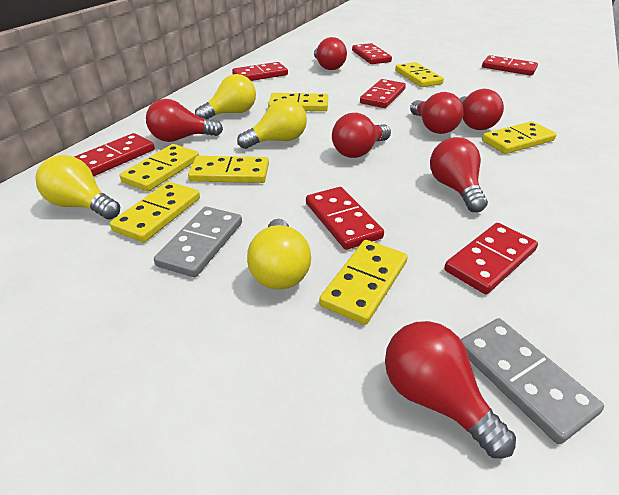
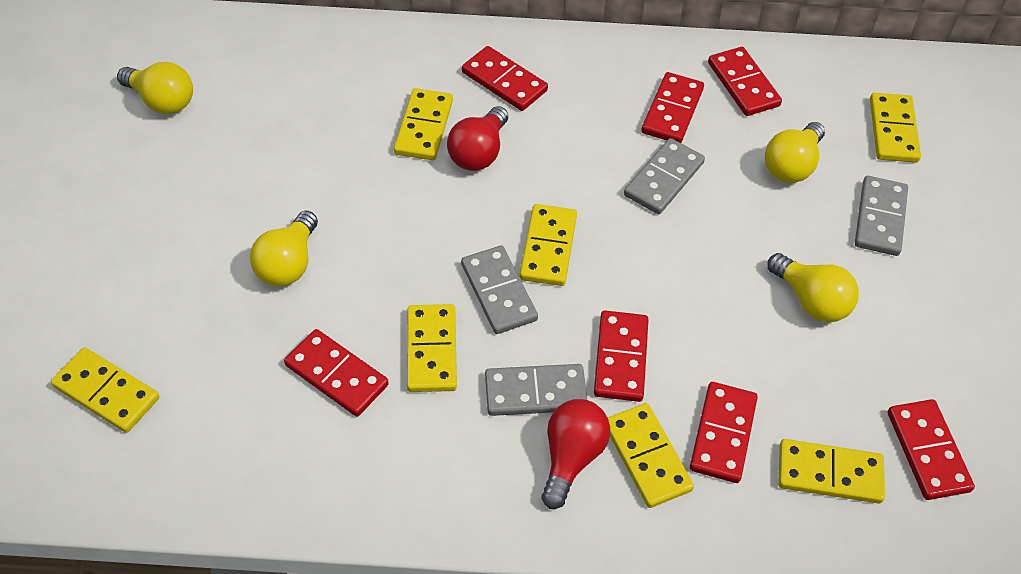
grey domino: [154,207,242,277] [460,318,604,444] = 2 -> [461,245,538,334] [485,364,587,416] [624,138,705,214] [855,176,908,256] = 4
red light bulb: [146,99,223,142] [314,37,347,70] [332,113,391,158] [385,321,516,458] [410,92,464,134] [430,137,488,212] [460,89,504,130] = 7 -> [447,106,508,171] [541,399,610,509] = 2

